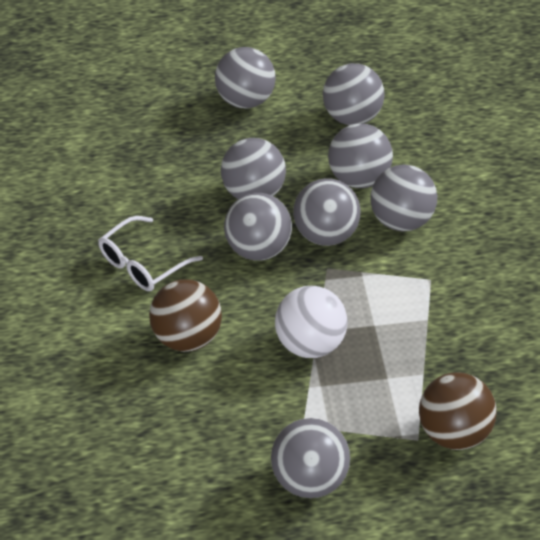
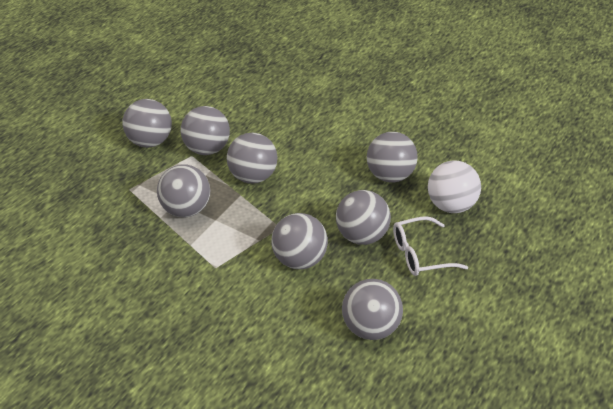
brown ball: [149,279,222,352] [419,373,497,450] = 2 -> none = 0

